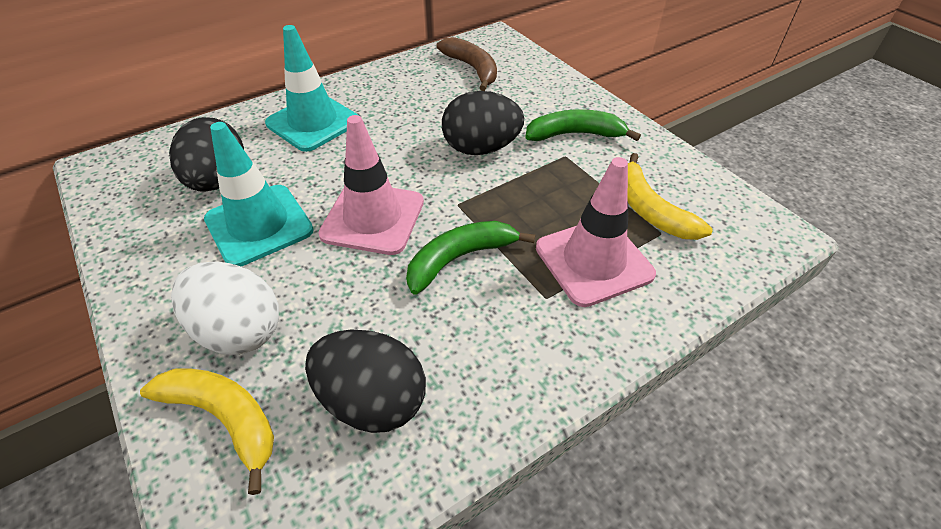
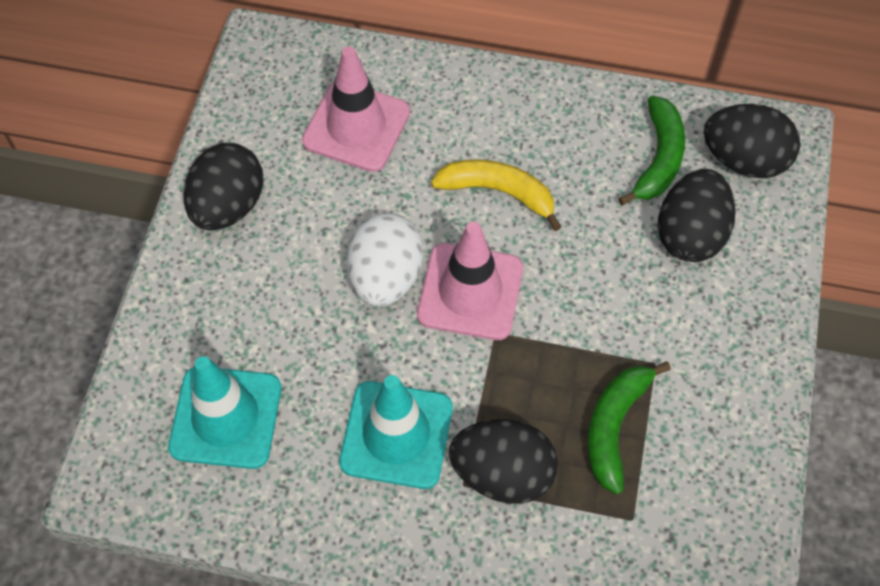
black egg: [169,117,244,192] [305,329,426,433] [442,91,524,155] = 3 -> [183,143,264,231] [449,419,558,504] [658,169,736,262] [704,104,800,178] = 4
brown banana: [436,37,497,91] = 1 -> none = 0
yellow banana: [140,369,274,495] [628,153,713,240] = 2 -> [431,159,562,231] = 1

